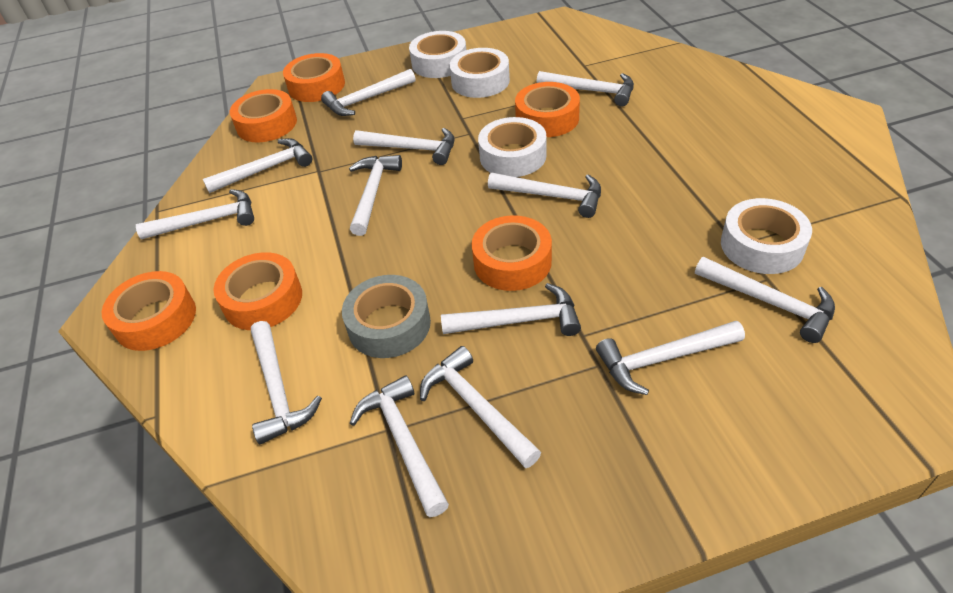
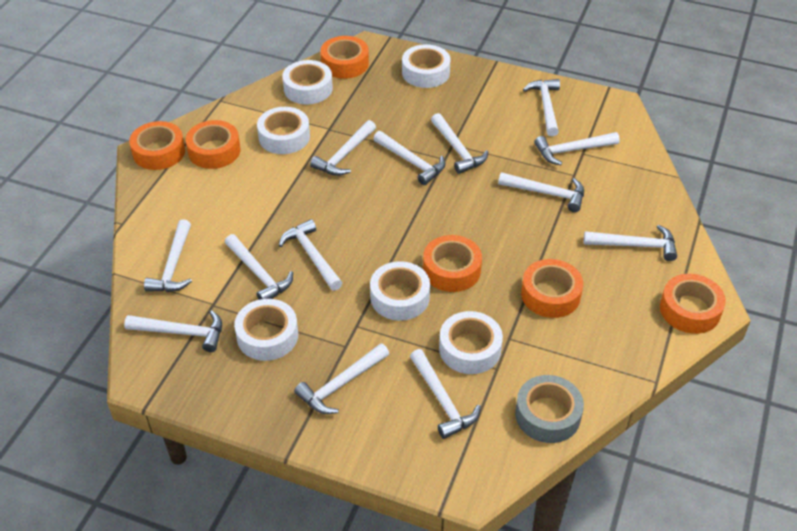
white tape: [409,31,466,78] [450,48,510,98] [478,117,547,177] [721,198,812,274] = 4 -> [234,299,298,361] [257,107,310,154] [282,60,333,104] [370,261,430,321] [402,44,451,88] [439,311,503,374] = 6

